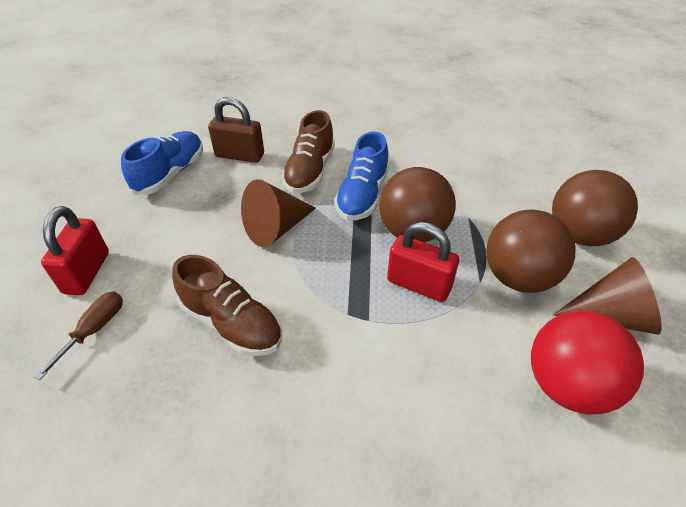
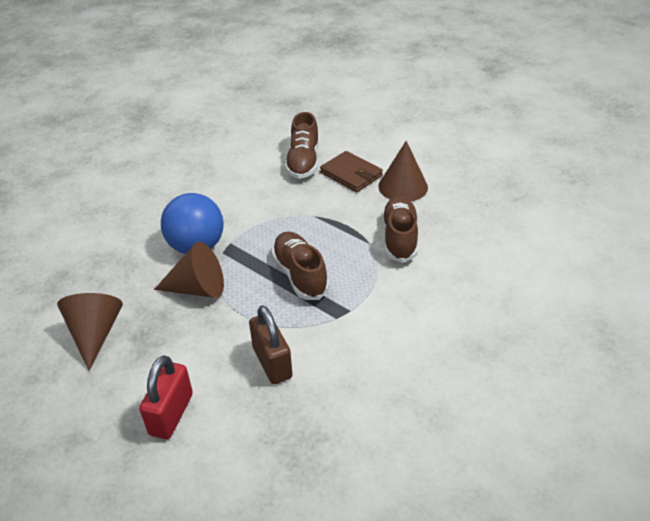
blue ball: none = 0 -> [161,193,224,254] = 1
blue shoe: [121,131,203,195] [335,132,389,221] = 2 -> none = 0
brown ball: [379,167,456,242] [486,209,575,293] [552,170,638,246] = 3 -> none = 0
brown cone: [241,179,316,247] [553,257,662,335] = 2 -> [57,293,123,371] [154,242,224,298] [378,141,428,201] = 3
brown screwdriver: [34,291,123,381] = 1 -> none = 0
brown shoe: [172,255,282,356] [282,110,335,193] = 2 -> [271,231,329,300] [285,112,319,179] [382,196,418,263] = 3
brown wallet: none = 0 -> [320,151,383,192] = 1
red ball: [531,311,644,415] = 1 -> none = 0
red padlock: [41,206,109,295] [387,222,459,302] = 2 -> [139,355,193,439] = 1

